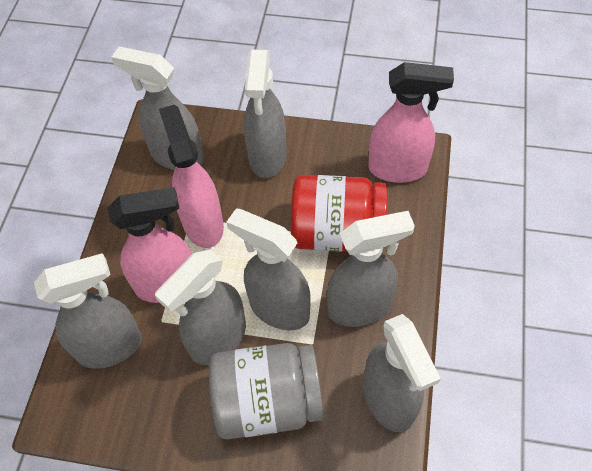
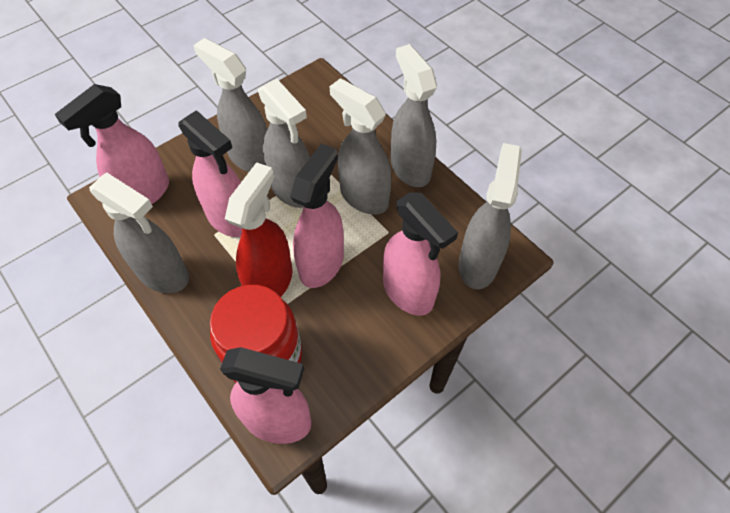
grey jar: [209,343,323,439] = 1 -> none = 0
grey spray bottle: [34,253,142,369] [111,47,204,170] [155,250,246,365] [226,208,311,330] [244,50,287,178] [327,211,415,327] [363,314,441,432] = 7 -> [89,173,189,293] [193,38,267,172] [258,79,310,208] [329,78,391,215] [391,44,437,187] [459,143,522,289] = 6
pink spray bottle: [108,187,192,303] [159,104,224,248] [368,62,454,183] = 3 -> [54,84,169,204] [178,110,242,237] [220,347,312,444] [290,143,344,288] [383,192,458,316] = 5
red spray bottle: none = 0 -> [225,162,293,297] = 1

